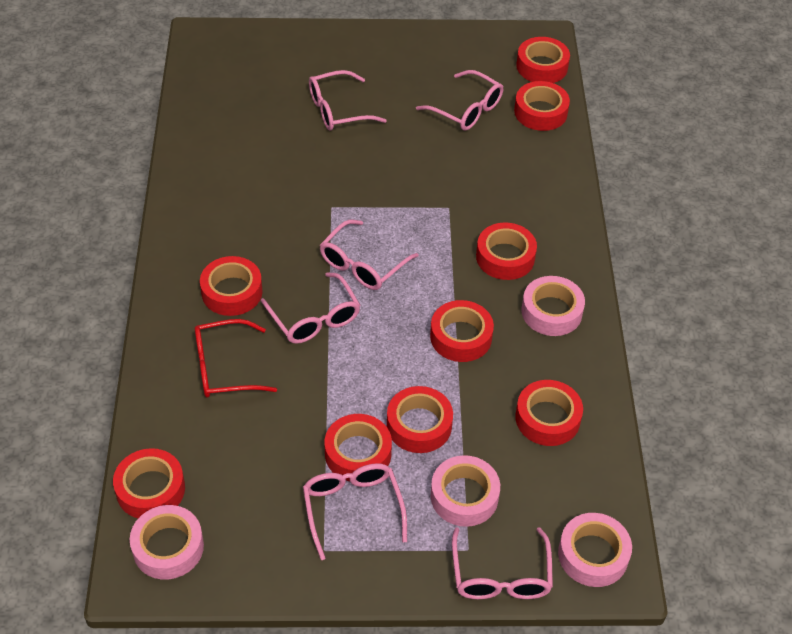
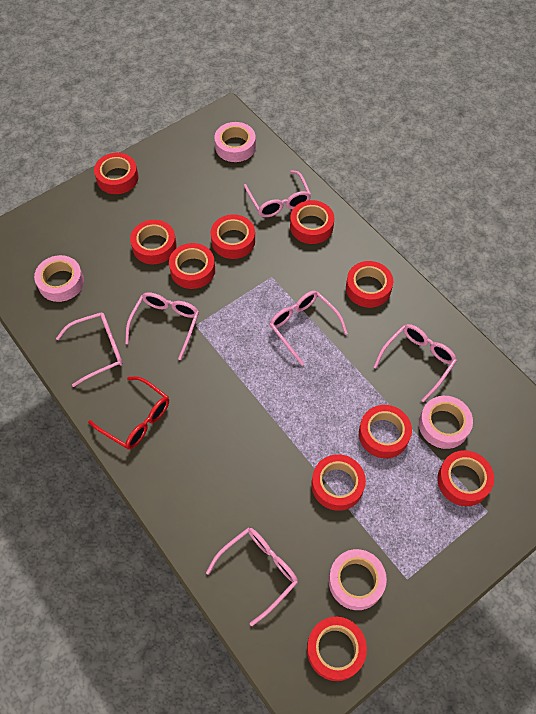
red tape: [113,448,185,518] [200,256,263,316] [325,414,392,481] [387,386,453,453] [430,300,494,362] [476,223,537,280] [514,81,570,131] [515,380,583,446] [516,37,570,83] = 9 -> [94,153,139,194] [130,220,177,264] [169,243,215,289] [211,214,255,259] [290,200,334,244] [307,617,367,681] [312,454,366,511] [346,261,393,308] [359,405,412,458] [437,450,494,506] = 10

